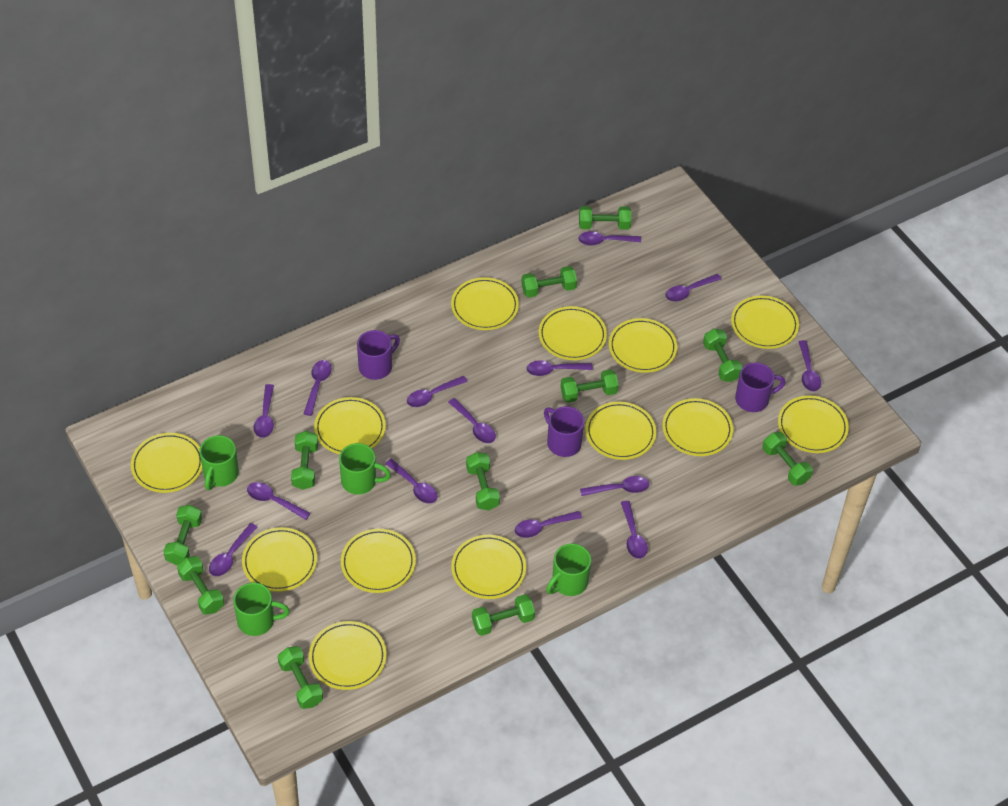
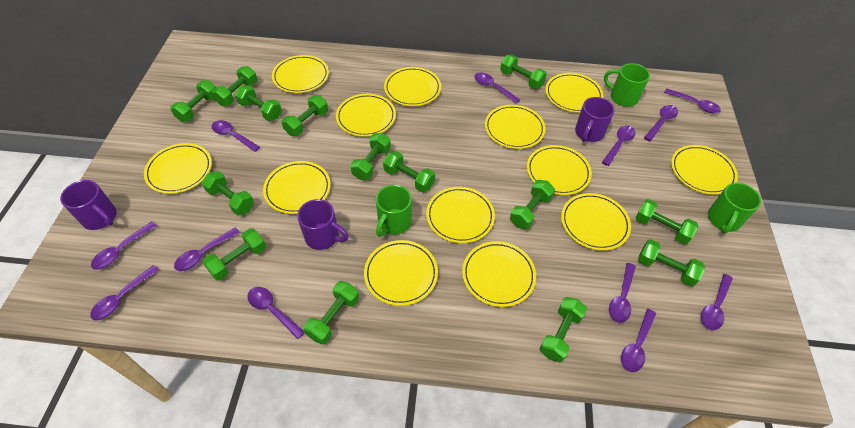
green dumbbell: [163,505,202,565] [177,556,224,615] [278,646,323,709] [291,431,318,490] [466,452,500,510] [472,594,535,636] [521,266,577,298] [560,369,619,403] [579,206,631,230] [703,329,743,382] [763,432,813,486] = 11 -> [170,80,216,122] [202,171,254,216] [202,228,266,281] [212,66,257,106] [235,85,282,121] [282,95,328,136] [303,281,359,345] [351,133,391,180] [383,151,435,192] [500,55,547,89] [510,180,555,229] [540,297,587,362] [635,199,698,244] [638,239,705,286] = 14
green mug: [199,435,239,490] [233,583,290,636] [339,443,391,495] [546,544,591,596] = 4 -> [376,185,412,237] [604,63,650,107] [708,183,761,233] = 3
purple spoon: [209,523,258,576] [247,482,310,520] [254,384,274,438] [303,360,332,416] [385,459,438,504] [407,376,468,407] [448,398,496,443] [515,511,582,538] [527,360,593,376] [578,231,641,246] [580,476,649,496] [621,501,648,559] [666,274,722,302] [798,340,821,392] = 14 -> [90,265,159,320] [91,221,157,270] [174,227,240,271] [211,120,260,152] [247,287,305,339] [474,72,520,104] [602,126,636,166] [609,263,636,323] [621,309,656,372] [644,105,678,141] [664,89,721,113] [701,274,733,330] = 12

